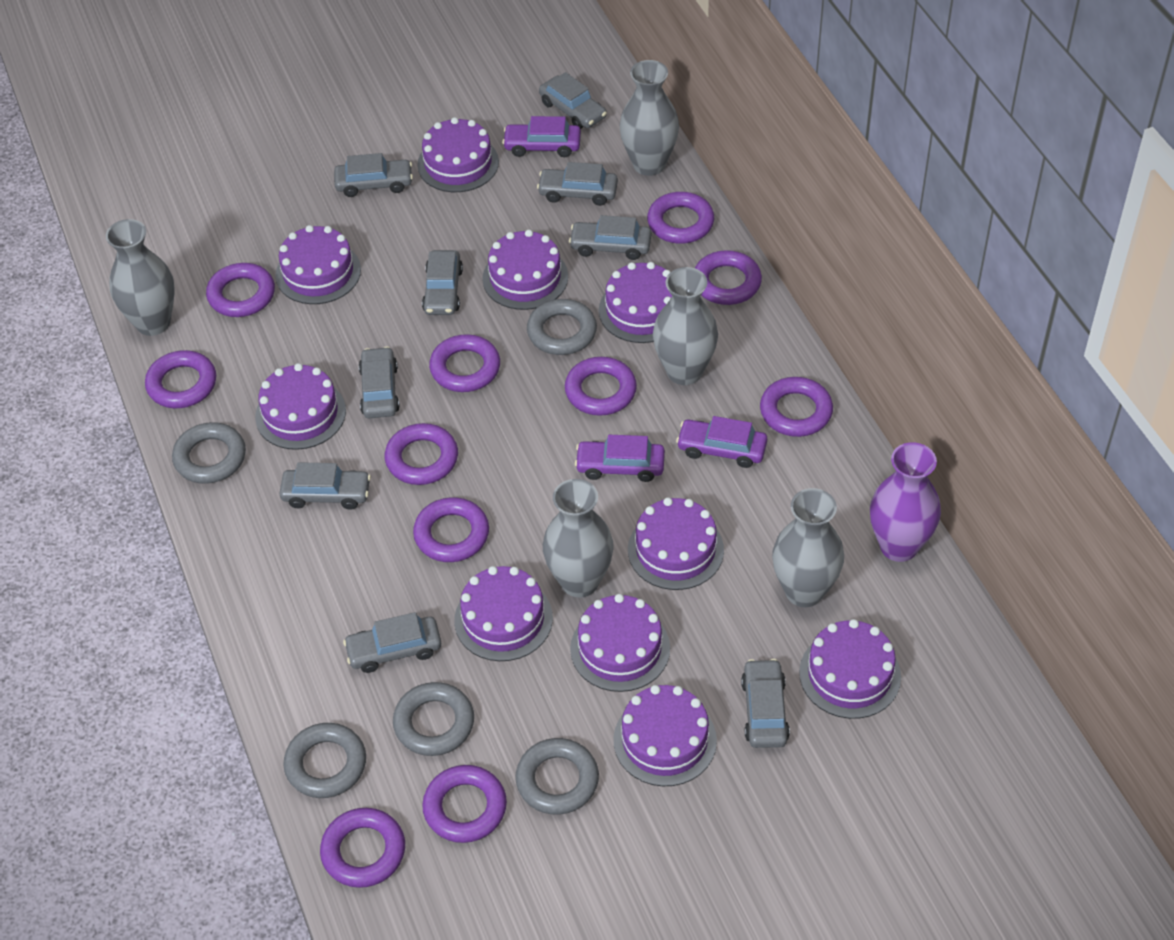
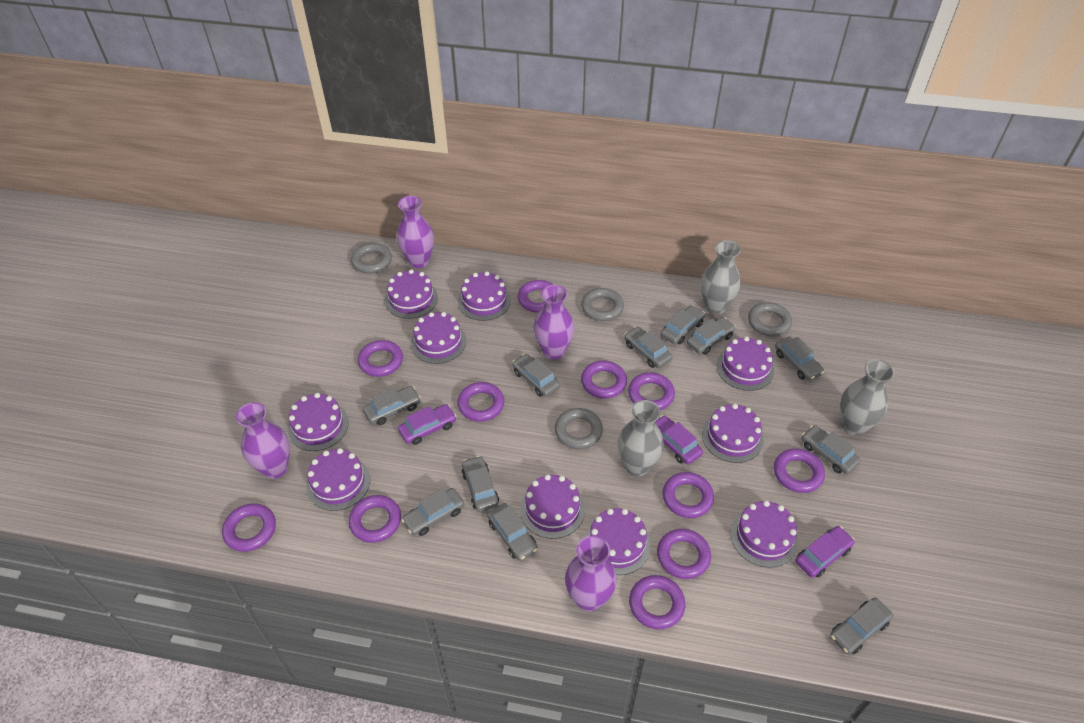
grey car: [279,462,371,510] [334,153,413,197] [343,612,441,673] [359,347,400,418] [422,250,463,315] [537,162,618,206] [539,72,607,129] [569,215,651,260] [741,659,790,748] = 9 -> [363,386,421,425] [401,488,464,536] [461,456,499,512] [487,503,538,561] [512,354,560,397] [624,326,672,368] [661,305,705,344] [687,317,736,355] [775,337,824,381] [802,425,861,474] [830,598,893,654] = 11
grey ring: [172,422,246,484] [283,723,366,798] [393,682,474,756] [515,738,599,815] [527,299,597,355] = 5 -> [351,243,392,274] [555,408,603,449] [581,288,624,321] [748,302,792,336] = 4
grey vase: [106,219,175,336] [543,479,614,598] [620,60,679,176] [653,267,718,385] [772,488,844,607] = 5 -> [618,400,664,476] [701,240,741,314] [840,359,895,436] = 3
purple vase: [870,442,941,562] = 1 -> [236,402,290,479] [397,196,434,268] [533,285,575,360] [565,535,617,612] = 4

